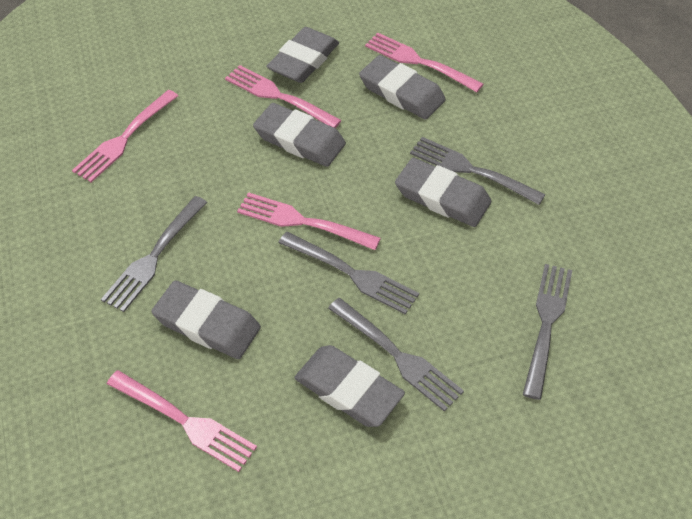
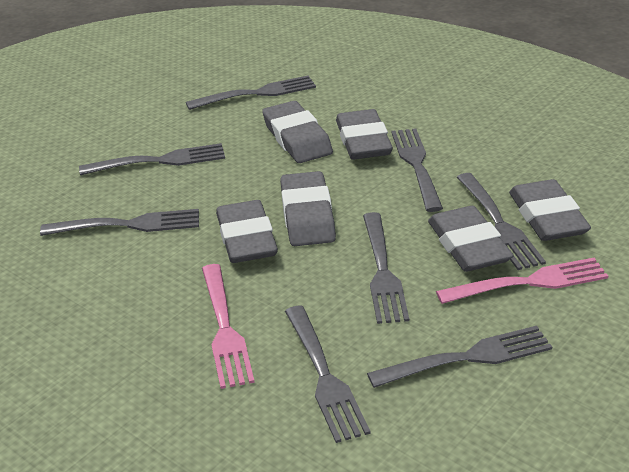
grey fork: [101,196,207,312] [278,232,419,314] [328,298,464,411] [410,137,546,205] [523,264,572,400] = 5 -> [40,209,199,236] [79,143,225,175] [186,76,316,110] [285,306,371,443] [363,212,409,324] [367,326,552,388] [391,128,443,212] [457,173,546,270] = 8
pink fork: [72,90,178,182] [107,370,257,472] [225,65,342,128] [237,192,381,250] [365,33,483,92] = 5 -> [202,264,255,389] [436,258,608,304] = 2

